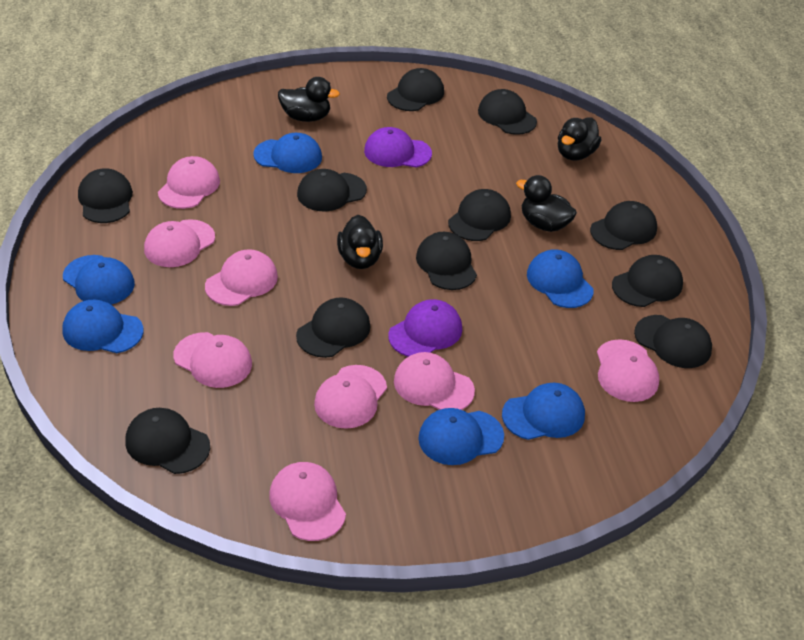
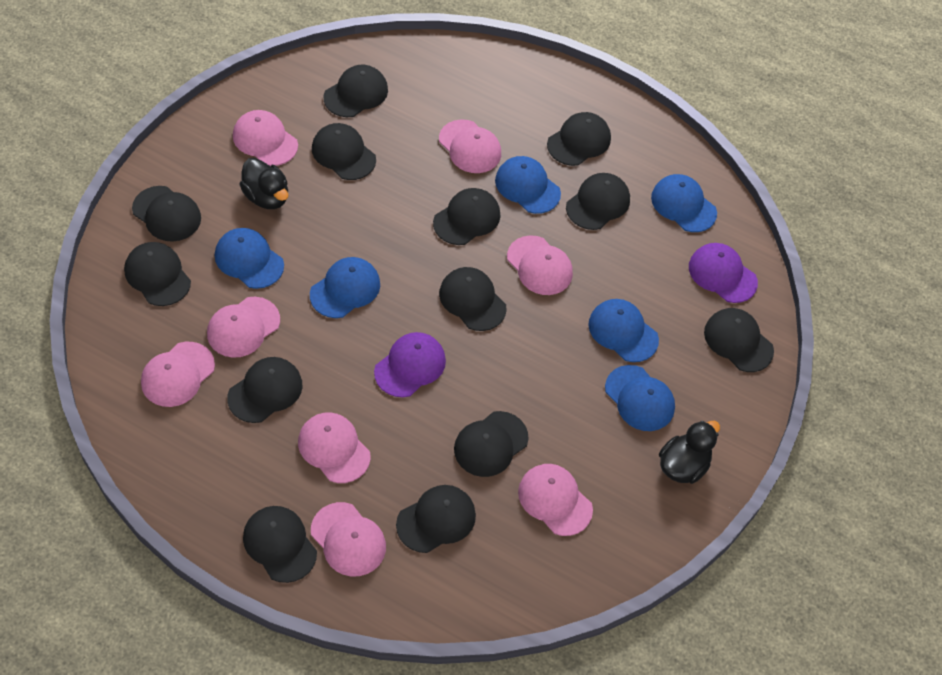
black cap: [78,168,133,223] [125,408,210,474] [296,297,370,358] [297,169,367,211] [387,68,444,111] [416,232,477,290] [448,189,511,241] [478,89,537,135] [590,201,657,250] [612,255,683,307] [634,315,712,368] = 11 -> [124,242,191,306] [132,186,201,242] [227,357,303,423] [243,506,317,583] [312,123,376,180] [324,65,388,117] [396,485,476,553] [433,188,501,245] [439,267,507,331] [454,411,529,477] [547,112,611,166] [566,173,630,230] [704,308,774,372] = 13
black duck: [278,77,340,122] [337,215,383,269] [516,175,577,232] [558,118,601,160] = 4 -> [239,158,288,209] [659,421,720,484] = 2

